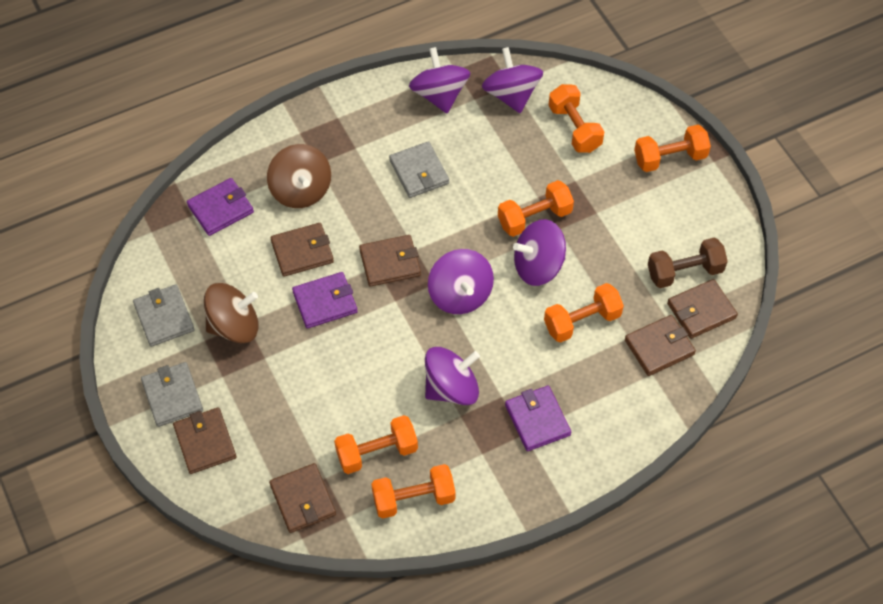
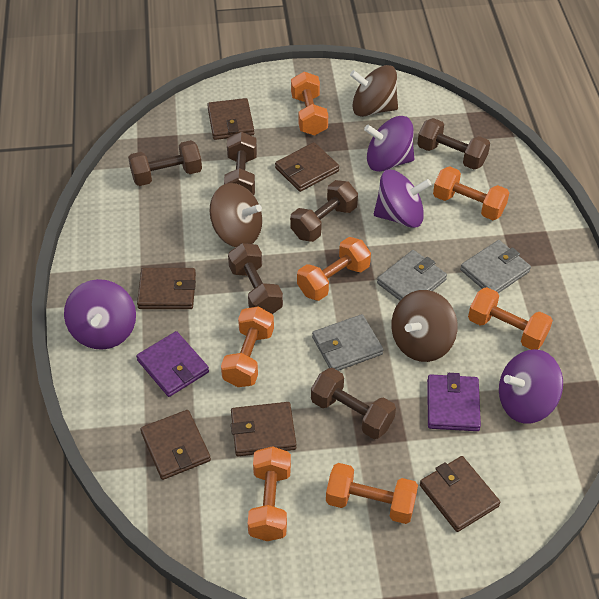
brown dumbbell: [648,238,728,288] = 1 -> [128,140,202,186] [224,132,257,195] [228,243,283,314] [290,180,358,242] [311,368,396,439] [417,118,490,170] = 6
brown spinning top: [204,283,259,344] [267,144,331,208] = 2 -> [210,183,262,247] [350,65,398,117] [391,290,458,362] = 3
orange dumbbell: [334,415,418,474] [371,464,456,519] [498,180,574,237] [544,283,624,343] [548,84,604,153] [634,125,711,172] = 6 -> [221,306,274,387] [248,446,291,541] [291,72,328,136] [297,237,371,301] [326,463,418,524] [433,166,509,220] [468,287,553,350] = 7
purple spinning top: [409,47,471,113] [425,347,480,405] [428,249,494,314] [482,47,543,113] [513,219,566,286] = 5 -> [64,279,136,350] [364,116,414,172] [374,170,432,228] [499,349,563,424] = 4
purple wallet: [187,178,254,236] [292,272,358,329] [505,386,571,451] = 3 -> [136,331,209,397] [427,373,481,431] = 2

